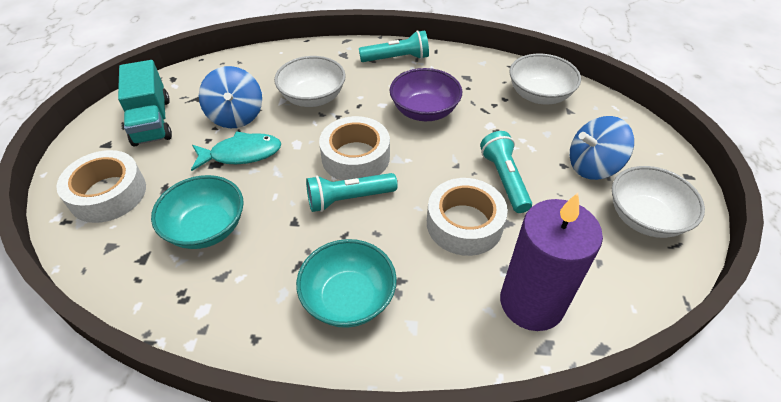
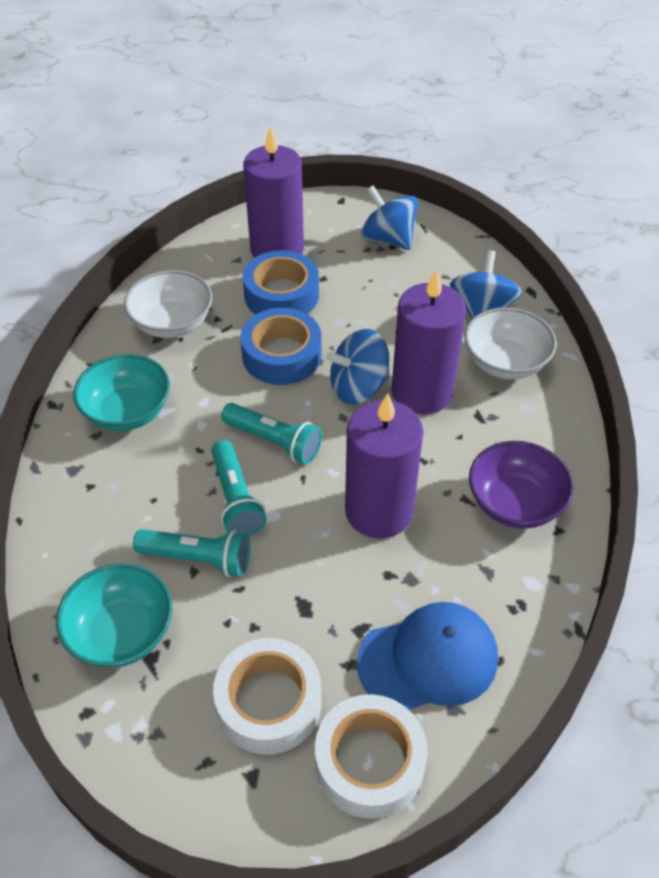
blue cap: none = 0 -> [357,602,498,710] = 1
blue spinning top: [199,66,262,128] [570,116,634,180] = 2 -> [326,329,390,404] [361,185,419,250] [450,250,522,319] = 3
blue tape: none = 0 -> [240,308,321,385] [243,250,319,314] = 2
purple candle: [500,193,603,331] = 1 -> [243,125,304,258] [345,393,423,539] [392,269,466,414] = 3
turquoise fish: [191,131,282,171] = 1 -> none = 0
turquoise truck: [118,60,172,147] = 1 -> none = 0
white bowl: [274,56,346,107] [509,54,581,104] [612,166,705,238] = 3 -> [124,270,212,338] [465,307,557,379] = 2
white tape: [56,150,146,223] [319,116,390,181] [427,178,508,256] = 3 -> [213,638,321,754] [315,694,428,819] = 2

